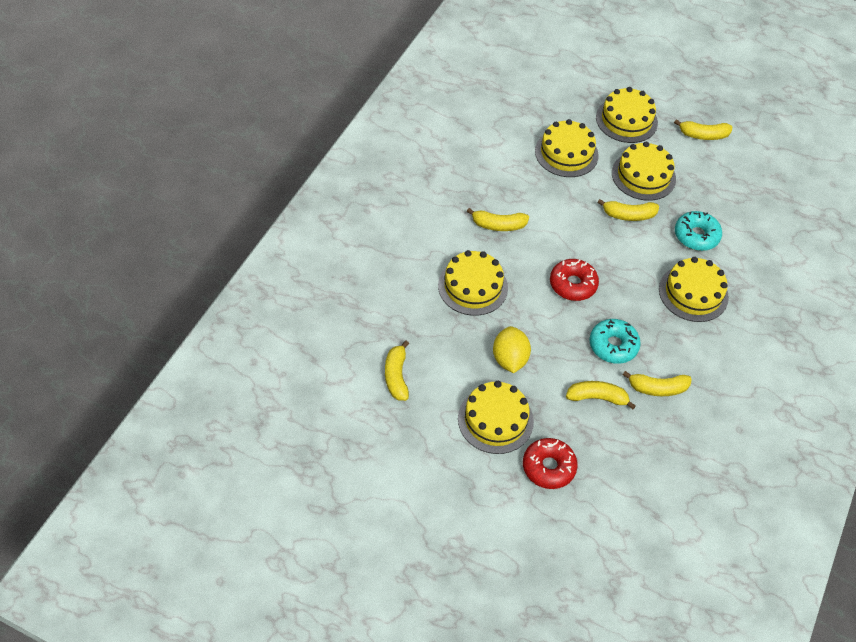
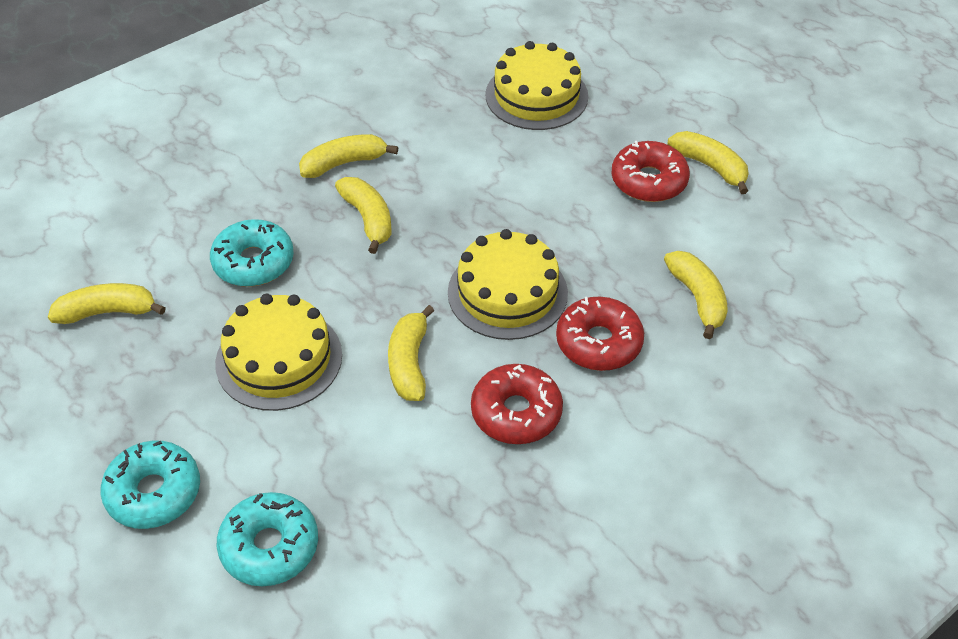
red donut: [523,438,578,489] [550,259,599,301] = 2 -> [471,364,563,444] [556,296,644,371] [612,141,690,202] = 3
turquoise donut: [589,319,641,364] [675,211,722,251] = 2 -> [100,440,200,529] [210,219,294,287] [217,492,318,586] = 3
yellow cake: [438,250,508,316] [458,381,534,454] [535,119,599,177] [596,87,658,143] [612,142,676,201] [659,257,729,322] = 6 -> [215,294,342,411] [448,229,568,340] [486,41,588,130] = 3
yellow lemon: [493,326,531,373] = 1 -> none = 0

